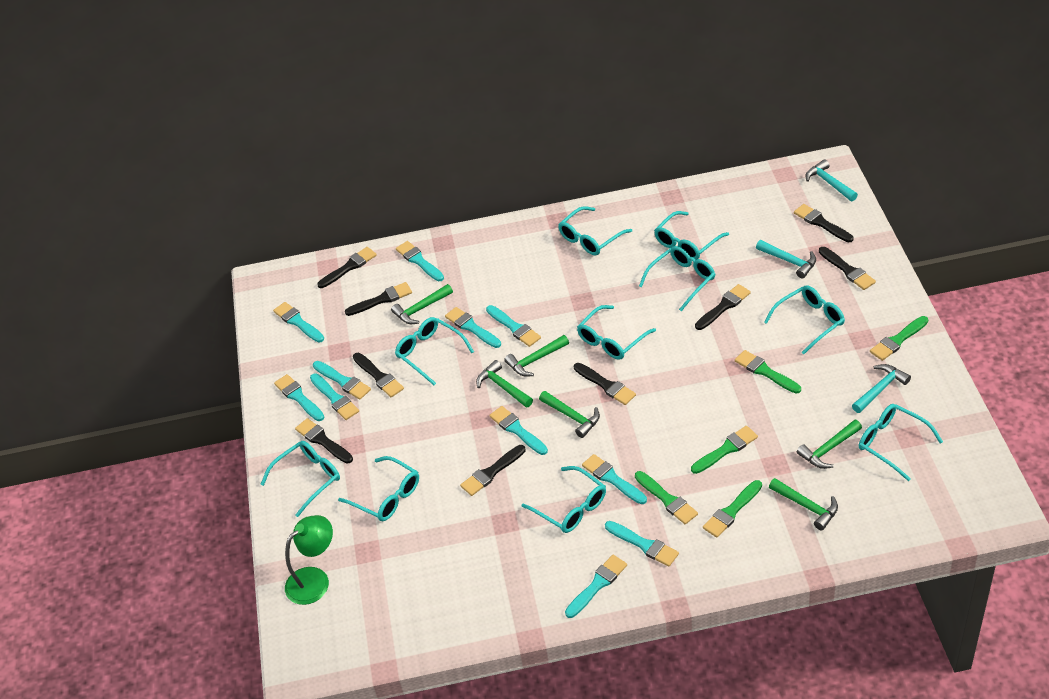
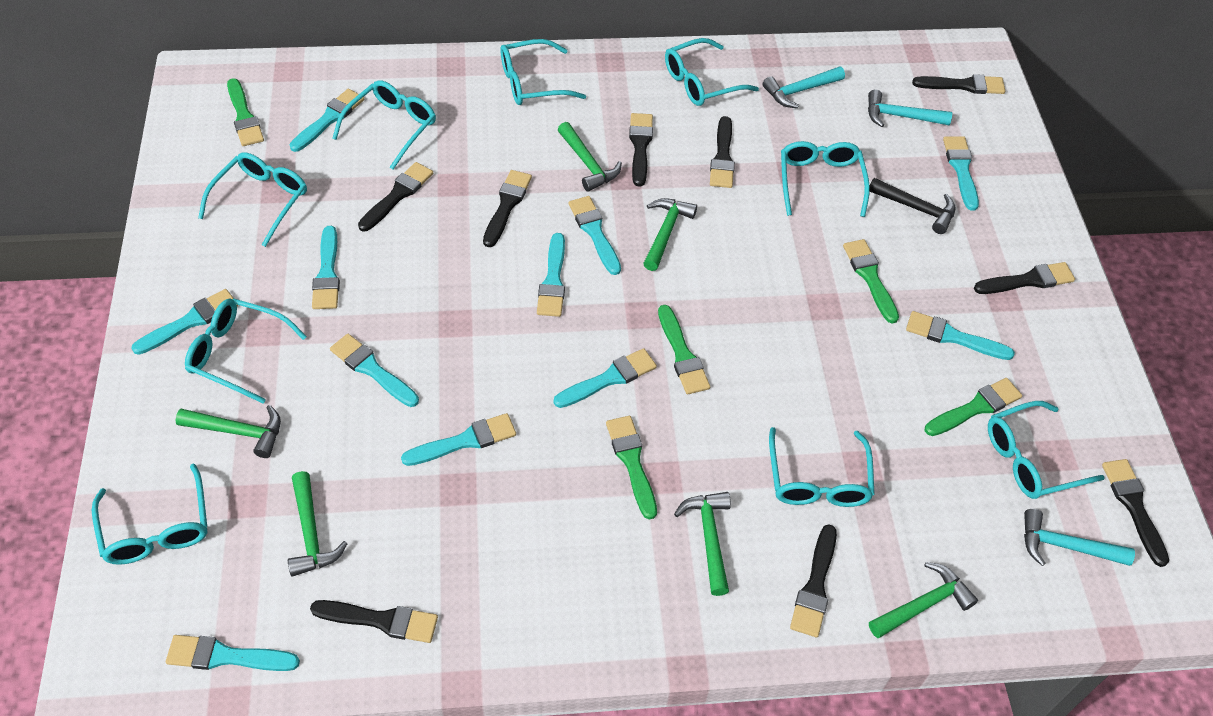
black hammer: none = 0 -> [870,178,955,234] = 1
green lamp: [285,515,333,605] = 1 -> none = 0
turquoise glasses: [260,441,340,517] [338,456,419,521] [395,317,474,385] [522,466,606,533] [558,206,632,256] [577,305,656,360] [639,246,715,311] [654,211,729,260] [764,285,845,354] [859,404,943,481] = 10 -> [92,463,207,565] [185,298,307,404] [198,152,307,247] [332,80,436,169] [500,39,586,105] [665,38,759,106] [769,427,875,507] [781,141,870,217] [988,401,1105,499] = 9

